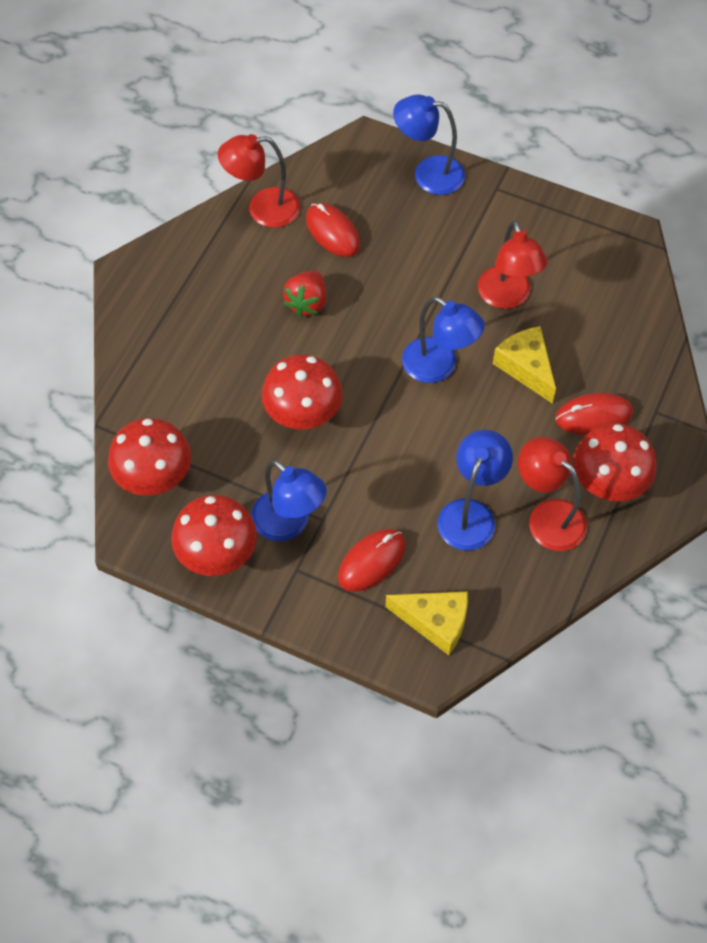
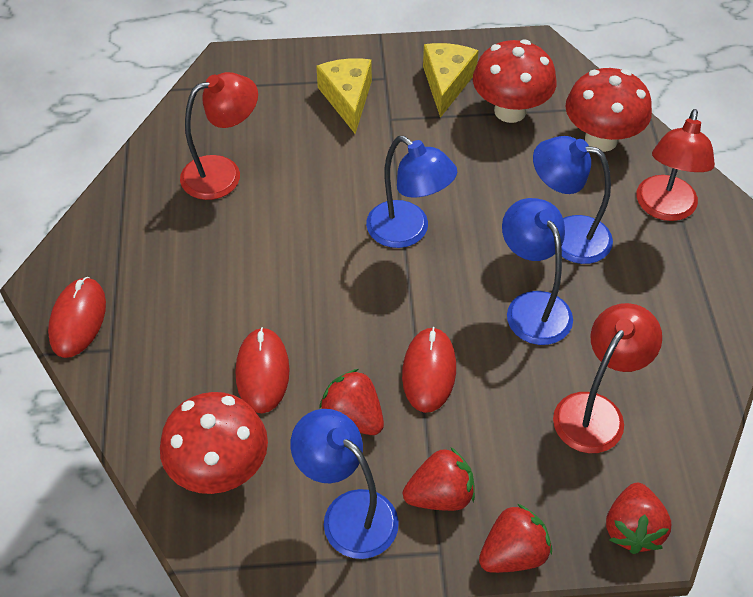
red mushroom: [108,418,191,496] [171,495,257,576] [262,355,343,429] [573,423,657,501] = 4 -> [160,392,268,494] [473,40,556,123] [565,68,652,152] = 3
red strawberry: [283,271,326,317] = 1 -> [319,369,384,435] [403,447,475,511] [479,504,552,573] [606,483,671,554] = 4

